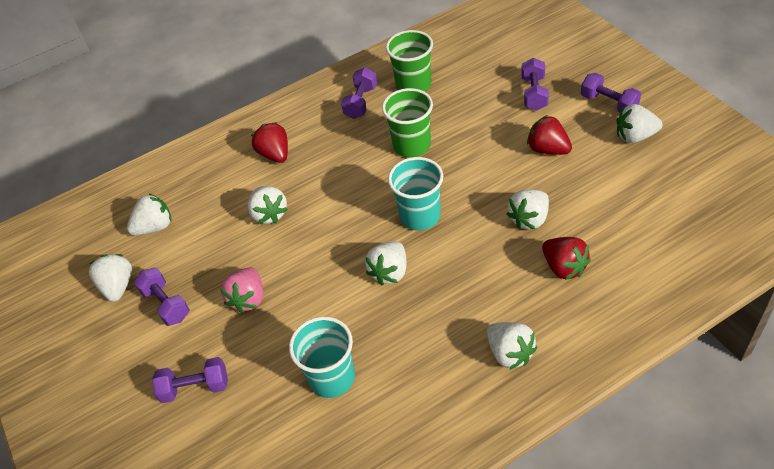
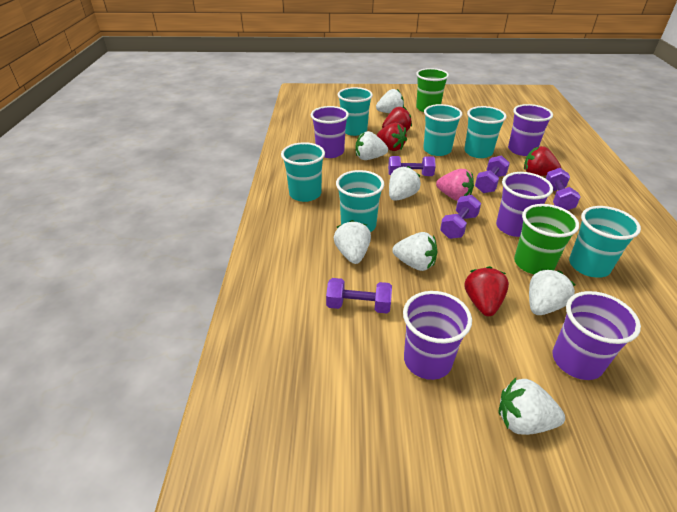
purple cup: none = 0 -> [311,106,349,158] [403,291,472,380] [496,172,553,237] [508,104,553,156] [553,291,641,380] = 5
red strawberry: [251,122,288,163] [527,115,572,155] [542,237,591,280] = 3 -> [377,123,407,151] [382,107,412,132] [465,266,509,316] [524,146,561,176] = 4
turquoise cup: [289,316,355,398] [388,157,443,231] = 2 -> [281,142,325,202] [336,170,384,232] [338,87,373,136] [423,104,462,156] [464,106,507,158] [569,206,641,278] = 6

